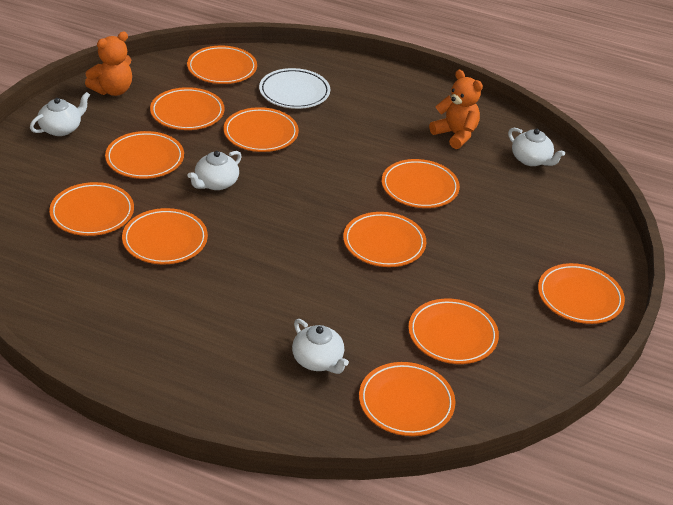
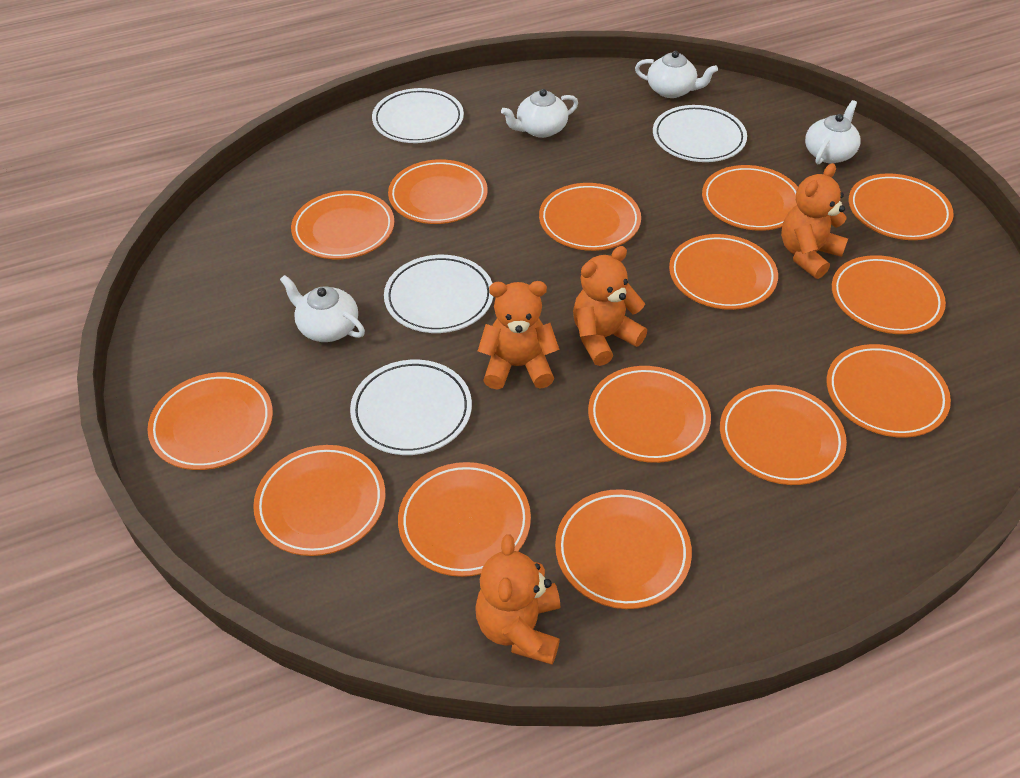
orange plate: [49,182,134,236] [105,131,184,179] [122,208,208,264] [150,87,225,130] [187,46,257,84] [224,107,299,152] [343,212,426,267] [359,362,455,436] [382,159,460,208] [408,299,499,364] [538,263,625,324] = 11 -> [147,372,273,470] [253,445,385,556] [291,190,395,259] [388,159,488,224] [398,462,531,577] [539,183,641,251] [555,489,692,609] [588,366,711,463] [669,234,778,310] [702,165,798,231] [720,385,847,485] [827,344,951,438] [832,255,946,334] [849,173,954,240] = 14
orange teddy bear: [85,32,132,96] [429,70,483,149] = 2 -> [475,534,560,665] [478,281,560,390] [573,246,647,366] [781,163,848,279] = 4
white plate: [259,68,330,109] = 1 -> [350,360,472,455] [372,88,464,143] [384,255,493,333] [653,105,747,162] = 4

